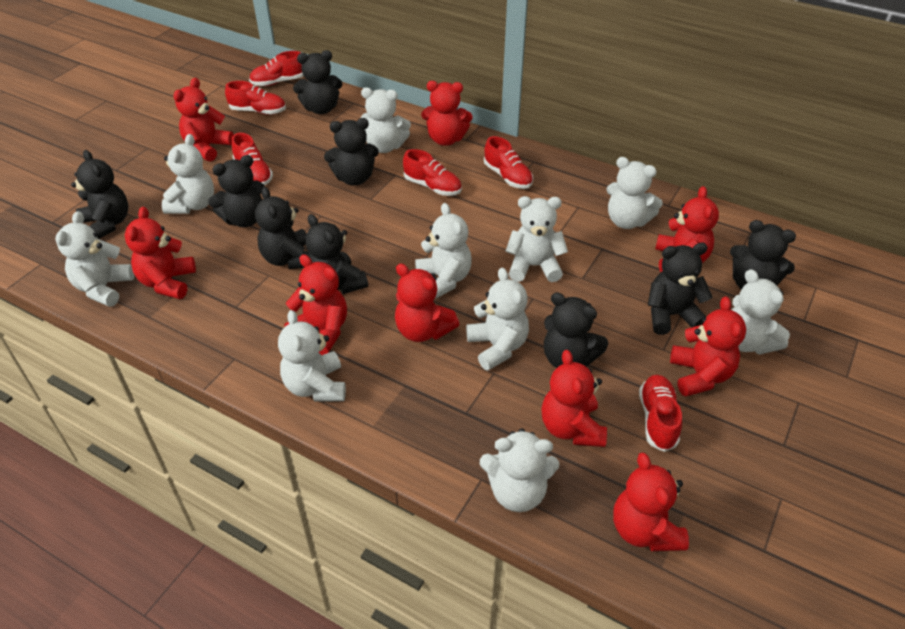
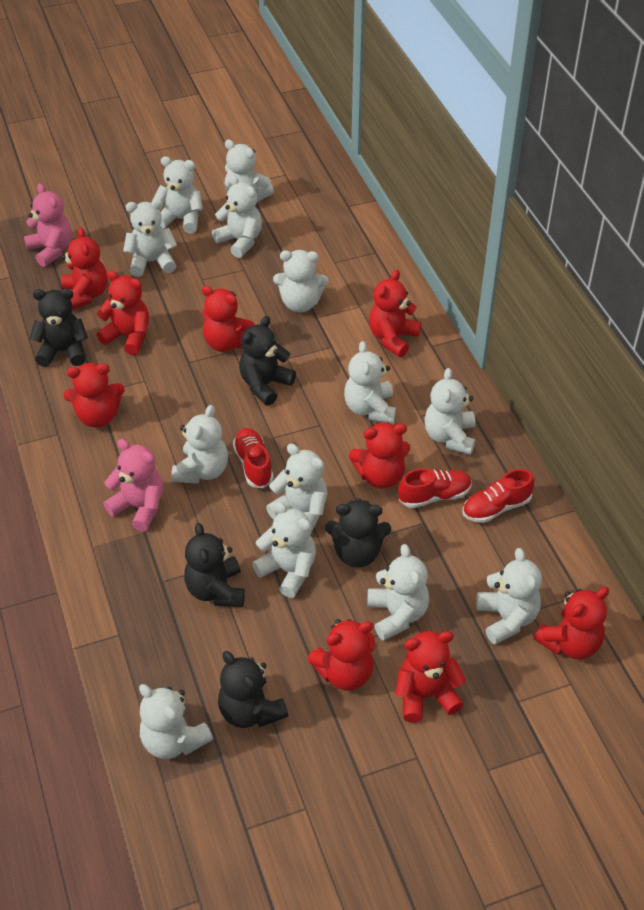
black teddy bear: [71,150,129,239] [208,155,265,227] [255,187,310,269] [293,50,343,114] [305,214,368,294] [324,118,379,186] [544,292,608,368] [648,243,712,335] [730,220,796,290] = 9 -> [30,289,88,367] [184,523,245,607] [218,651,289,728] [239,316,296,406] [325,498,391,567] = 5
pink teddy bear: none = 0 -> [24,183,72,267] [104,439,163,532] = 2
red shoe: [225,81,286,115] [232,133,273,186] [249,51,304,86] [403,149,462,196] [484,136,533,189] [639,375,682,452] = 6 -> [233,428,274,488] [398,469,472,508] [462,469,534,523] = 3
white teddy bear: [55,211,135,307] [162,134,214,214] [278,310,346,402] [361,87,411,153] [415,203,472,299] [466,268,529,370] [480,428,559,512] [506,196,568,282] [606,157,663,229] [731,269,790,355] = 10 -> [123,199,177,277] [139,684,213,759] [152,156,203,233] [171,405,228,484] [212,175,262,258] [224,139,274,202] [252,501,316,598] [266,443,328,535] [273,250,328,312] [344,341,396,423] [368,544,429,641] [424,368,476,455] [476,548,542,644] = 13

